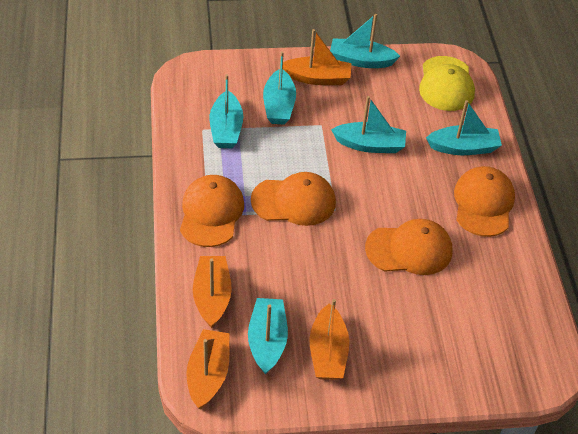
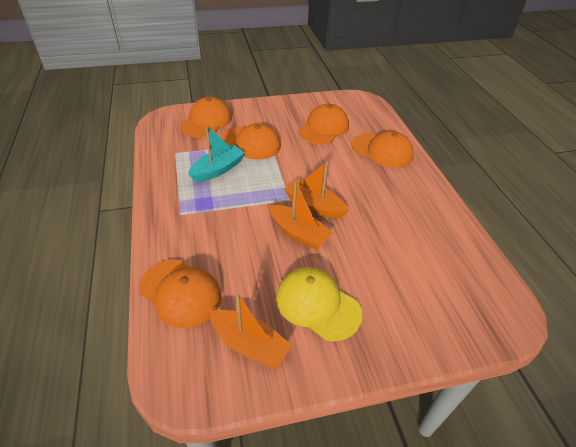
orange boat: [186,329,229,409] [193,256,232,328] [283,29,351,85] [309,299,349,380] = 4 -> [210,292,292,368] [269,181,334,250] [284,161,349,218] = 3
orange cap: [180,175,244,247] [251,172,336,226] [365,219,453,275] [454,166,515,237] = 4 -> [139,259,221,328] [180,97,232,138] [221,123,281,160] [299,104,349,144] [351,131,414,168] = 5
turquoise boat: [209,74,243,148] [248,298,288,375] [263,51,296,125] [330,14,400,68] [331,96,406,153] [426,100,502,155] = 6 -> [188,125,245,182] = 1

